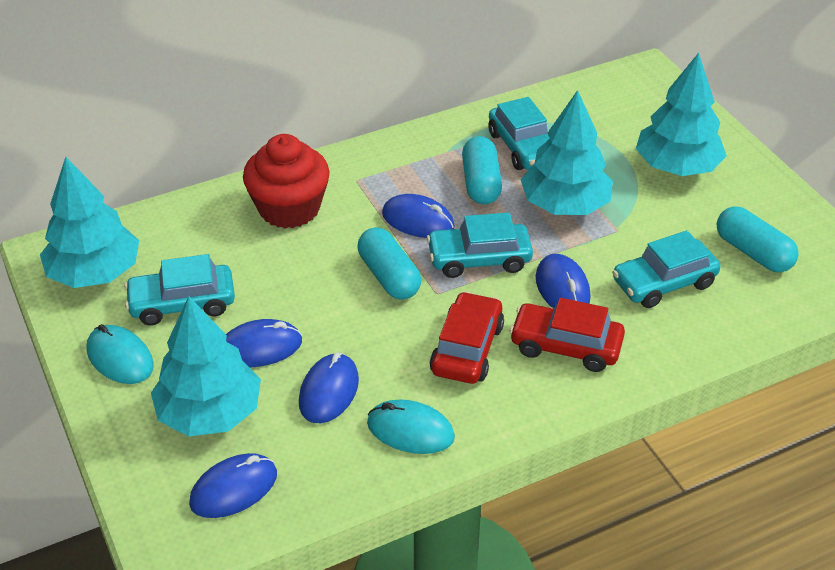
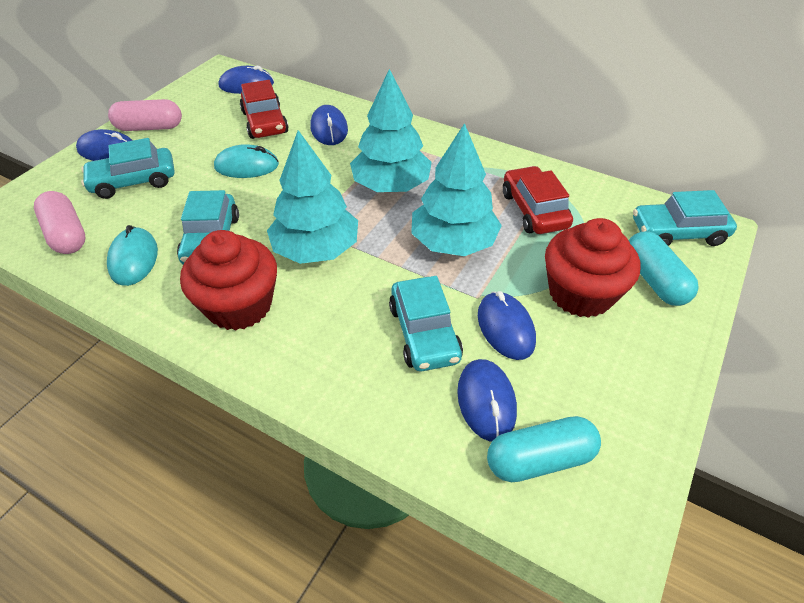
pink capsule: none = 0 -> [34,191,85,254] [108,99,182,131] = 2
red cupcake: [243,134,330,228] = 1 -> [180,230,277,331] [545,218,640,318] = 2
turquoise capsule: [358,227,421,300] [462,136,502,204] [717,207,799,272] = 3 -> [487,416,601,482] [629,231,699,306] = 2
turquoise tree: [40,157,139,288] [151,296,261,436] [521,90,613,215] [636,53,727,176] = 4 -> [267,130,358,264] [350,69,432,192] [411,123,502,256] = 3

